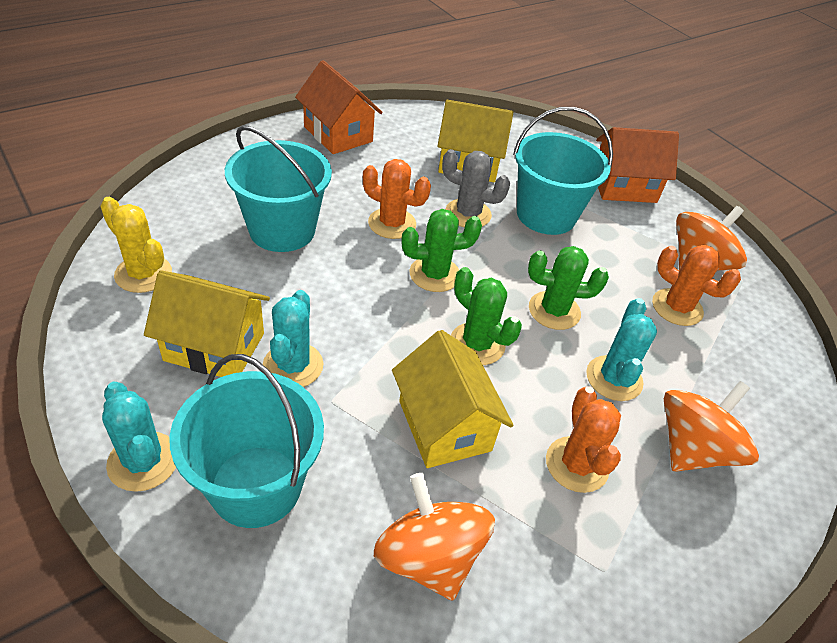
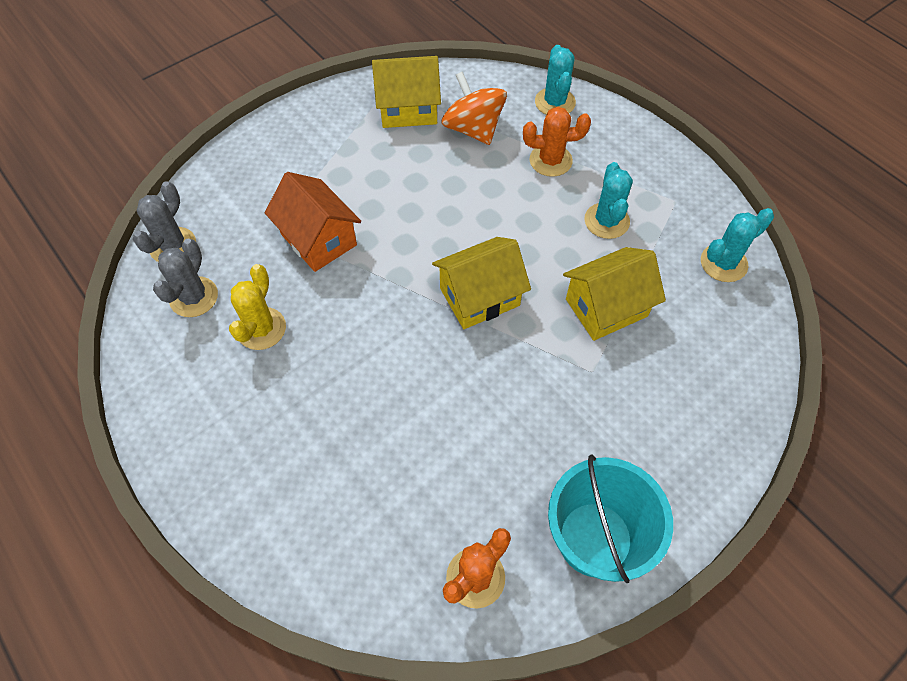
green cactus: [402,209,482,292] [451,267,522,365] [528,246,609,330] = 3 -> none = 0
grey cactus: [442,149,510,228] = 1 -> [133,181,196,262] [153,239,218,317] = 2
orange cactus: [363,159,431,239] [546,386,621,493] [652,245,741,326] = 3 -> [443,528,511,609] [523,107,591,177] = 2
orange house: [295,60,383,154] [596,127,679,203] = 2 -> [265,172,361,272] = 1
orange spinning top: [374,473,495,600] [664,381,759,472] [676,206,747,270] = 3 -> [441,71,507,145] = 1
turquoise bucket: [169,354,324,528] [225,125,332,252] [513,107,613,235] = 3 -> [548,454,673,583] = 1

